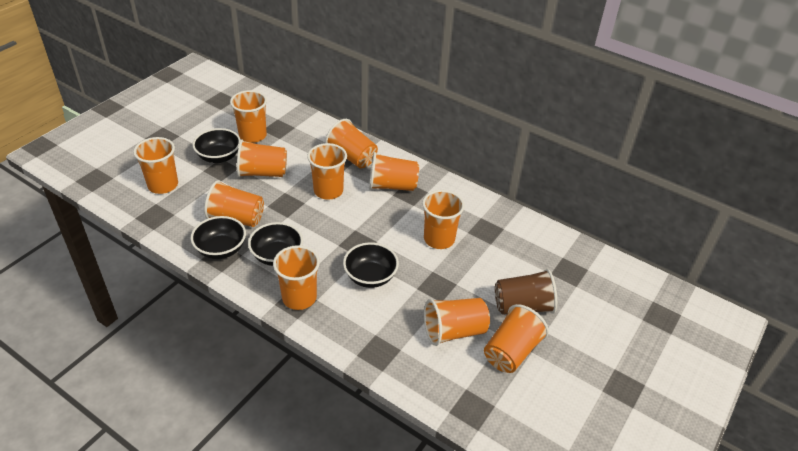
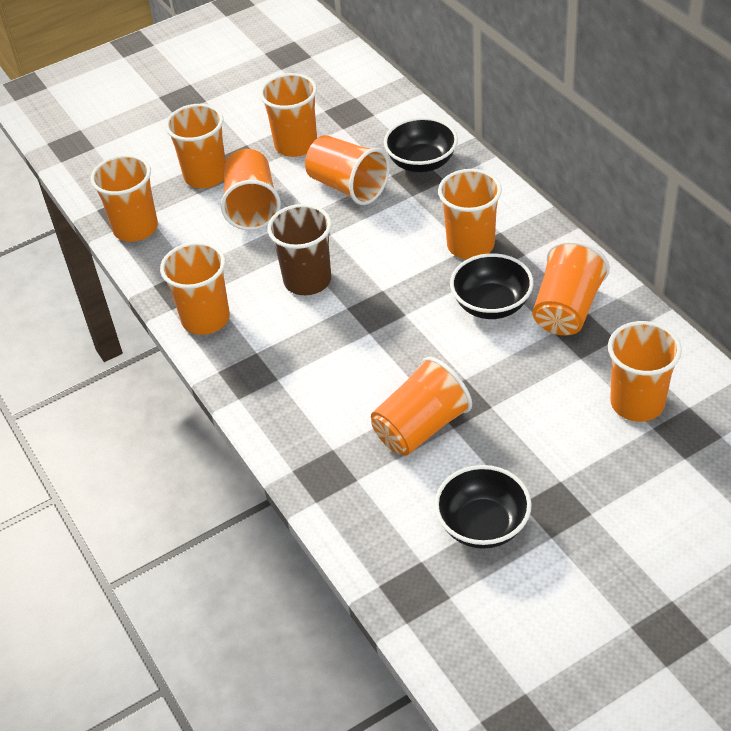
black bowl: [191,216,246,259] [192,128,241,163] [248,222,303,266] [343,242,399,288] = 4 -> [384,117,458,172] [434,465,532,549] [450,253,534,319] = 3
orange cup: [133,137,178,194] [204,180,264,227] [230,90,267,143] [237,140,287,177] [273,245,320,310] [307,143,347,200] [325,119,378,168] [369,152,419,191] [422,190,465,249] [424,298,490,346] [484,304,549,373] = 11 -> [91,155,158,242] [160,242,230,335] [165,104,226,188] [221,149,281,230] [260,73,317,157] [305,135,390,205] [371,357,472,456] [438,169,502,259] [533,240,610,335] [608,321,682,422] = 10

